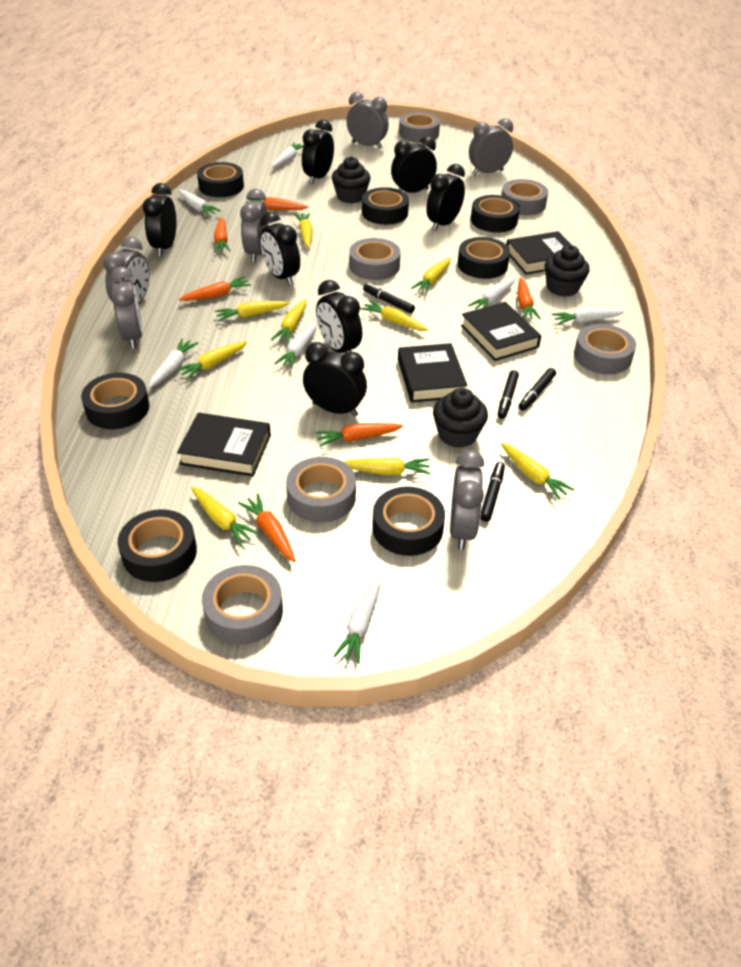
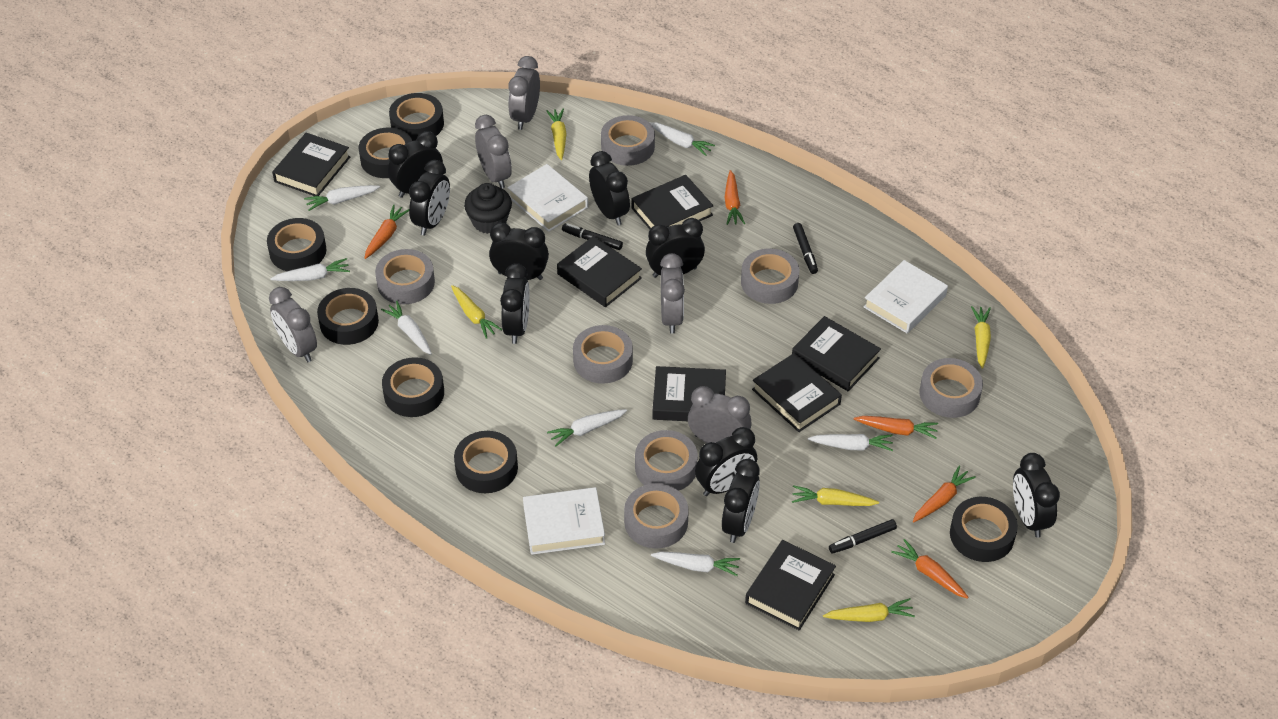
black book: [177,413,271,476] [398,343,468,403] [461,302,541,361] [506,231,571,275] = 4 -> [272,132,350,196] [557,236,642,307] [631,175,713,229] [653,366,726,421] [745,540,836,630] [752,353,842,432] [792,316,881,391] = 7
black clock: [143,183,176,256] [260,212,300,286] [302,119,334,184] [303,342,367,417] [316,280,362,353] [391,136,437,193] [426,164,465,231] = 7 -> [388,131,443,198] [409,160,450,235] [489,222,549,280] [500,263,530,344] [589,151,630,225] [646,218,705,278] [695,427,757,496] [722,459,760,543] [1013,453,1060,538] = 9
black cupcake: [332,157,371,203] [433,388,488,448] [544,245,590,297] = 3 -> [464,183,512,234] = 1
black marker: [363,283,415,313] [480,462,505,522] [498,370,519,419] [519,368,556,411] = 4 -> [562,223,623,250] [793,223,818,274] [829,519,897,554] = 3
grey clock: [103,237,149,304] [110,267,143,349] [240,189,268,262] [346,92,389,149] [450,450,484,550] [469,118,513,175] = 6 -> [269,287,317,362] [475,115,512,189] [508,56,540,130] [660,253,685,334] [688,386,752,443] = 5
grey tape: [202,565,283,645] [286,457,356,523] [349,238,401,280] [399,112,440,143] [501,179,548,215] [574,324,636,374] = 6 -> [375,249,435,304] [573,325,633,384] [601,115,655,166] [624,483,689,548] [635,430,698,491] [741,248,800,304] [920,358,983,418] = 7
orange carrot: [179,277,251,301] [214,217,230,253] [238,494,296,562] [246,197,309,210] [315,423,403,447] [518,277,541,319] = 6 -> [365,205,409,259] [724,170,745,225] [854,416,938,439] [891,539,968,599] [913,465,976,522] = 5
white book: none = 0 -> [508,164,588,232] [523,487,605,555] [864,260,948,334] = 3
yellow carrot: [176,341,247,380] [191,487,260,547] [215,301,290,321] [271,299,307,344] [294,213,313,248] [344,458,431,475] [360,300,428,331] [411,258,451,294] [501,443,574,500] = 9 -> [451,285,502,339] [546,109,566,160] [792,485,879,506] [823,598,915,622] [971,306,991,369] = 5

